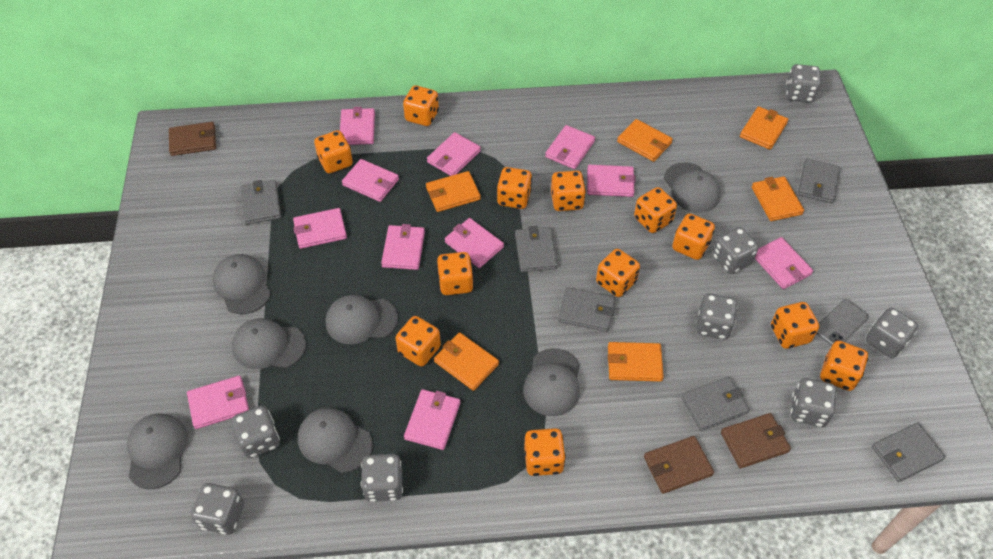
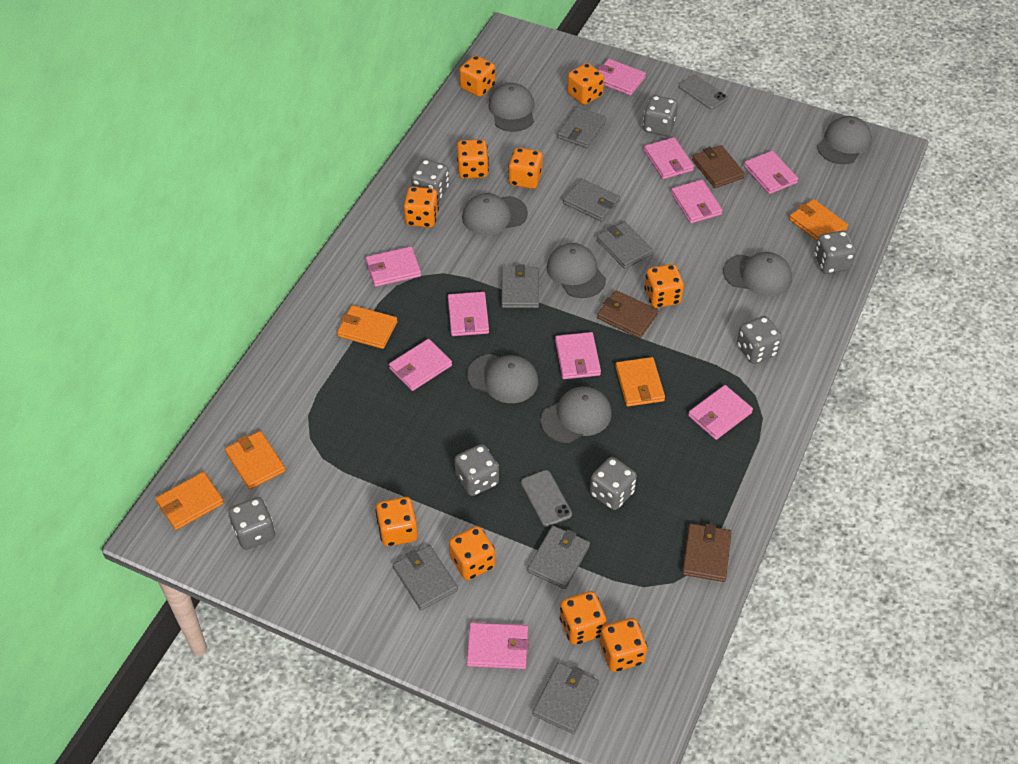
grey dice: [191,483,244,535] [232,406,280,458] [361,454,403,502] [696,293,737,339] [713,227,758,274] [786,64,821,102] [791,378,837,427] [866,307,918,358] = 8 -> [228,497,275,550] [411,159,449,201] [455,444,499,496] [590,457,637,510] [643,95,678,136] [737,316,782,364] [815,231,856,274] = 7
grey phone: [816,299,869,346] = 1 -> [521,470,572,527] [679,75,728,110] = 2
grey wallet: [240,180,281,225] [515,226,558,272] [558,287,615,332] [681,377,749,431] [798,159,840,203] [872,422,946,482] = 6 -> [393,545,458,610] [501,265,539,308] [527,526,590,589] [533,662,599,734] [558,107,606,148] [563,179,620,222] [597,221,654,269] = 7
orange dice: [314,130,353,174] [395,316,441,367] [403,85,439,126] [437,252,474,295] [497,167,532,209] [524,428,566,476] [551,171,586,211] [596,249,640,297] [634,187,677,233] [672,213,715,260] [771,302,819,349] [820,341,868,391] = 12 -> [375,497,418,546] [404,187,439,228] [449,526,495,580] [457,139,489,179] [459,55,496,97] [508,148,543,189] [560,591,606,645] [567,63,604,105] [600,618,647,672] [644,264,684,308] = 10
orange wallet: [426,171,481,212] [434,332,499,391] [608,342,664,382] [617,119,673,162] [740,106,788,150] [752,176,804,221] = 6 -> [156,472,224,530] [225,431,286,489] [337,305,397,349] [615,357,665,407] [789,199,848,241] = 5
pink wallet: [187,376,249,429] [293,208,347,249] [340,107,375,145] [342,159,399,202] [381,224,425,270] [404,389,460,450] [427,132,481,176] [445,218,504,268] [545,125,595,169] [587,165,636,197] [755,237,813,289] = 11 -> [366,246,421,287] [389,339,452,391] [448,292,489,336] [467,622,529,669] [555,332,601,379] [598,59,646,96] [644,137,694,179] [671,180,723,224] [688,385,753,440] [744,151,798,194] = 10

